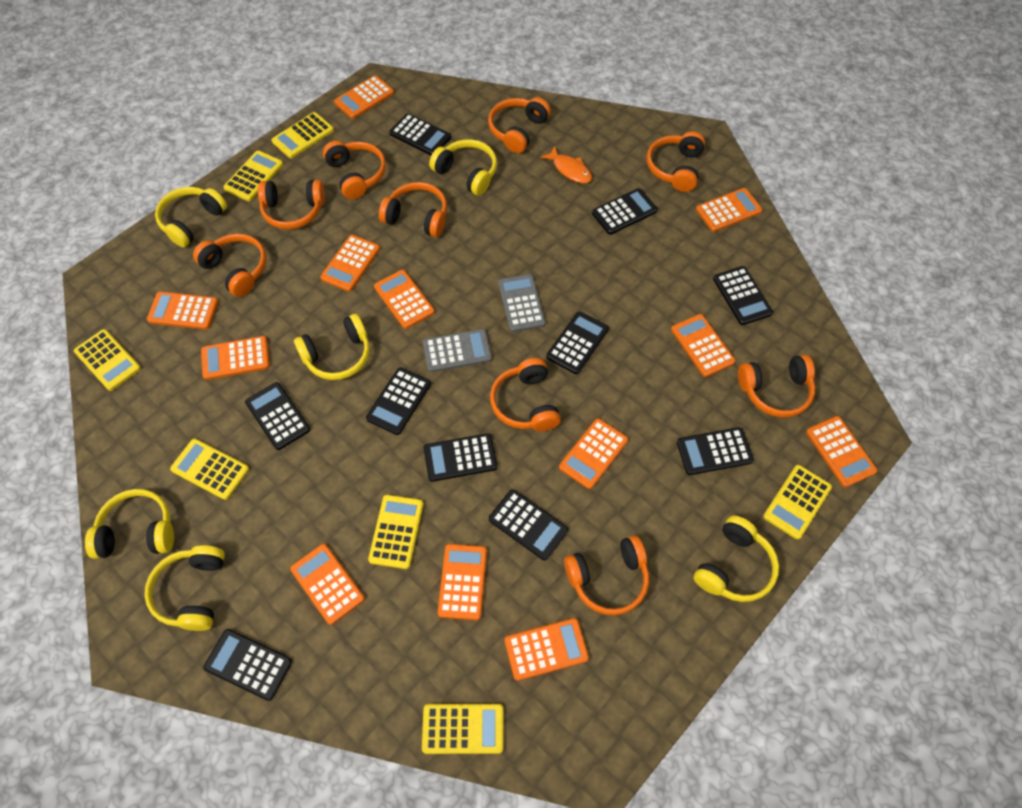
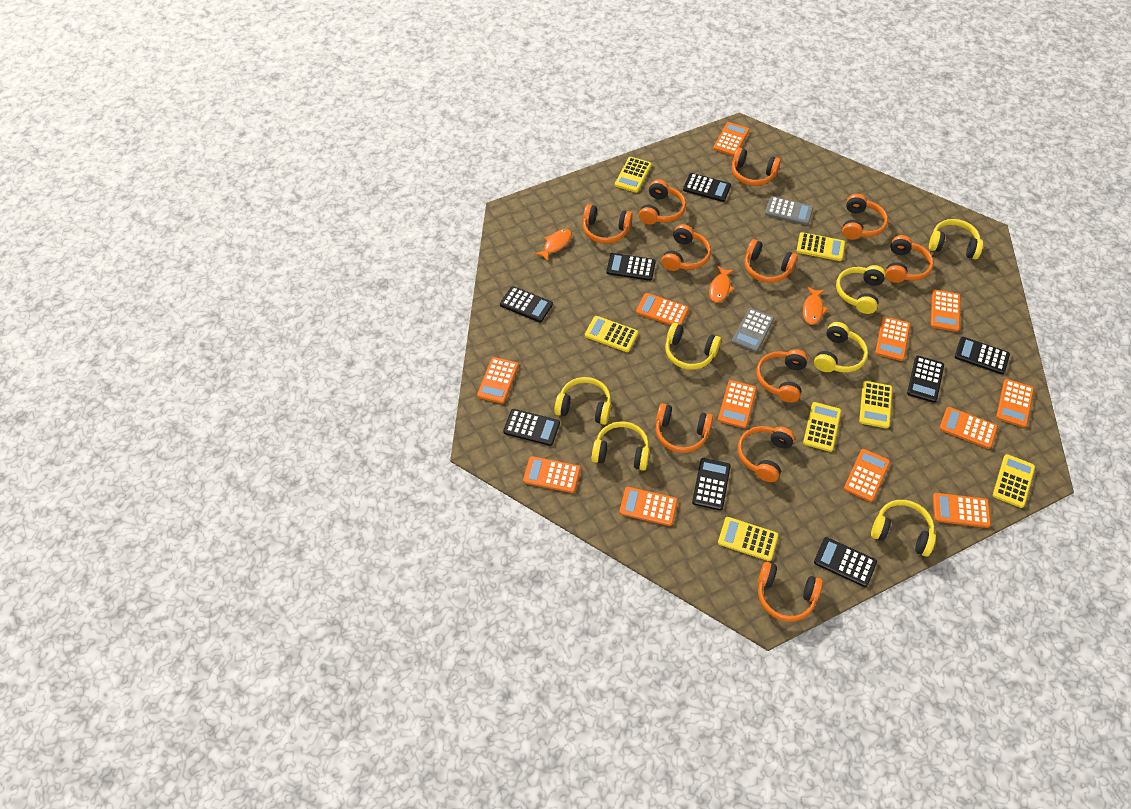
black calculator: [203,629,292,701] [245,382,310,450] [366,367,431,435] [389,113,451,156] [424,433,497,482] [489,489,568,560] [546,311,609,374] [592,188,658,235] [677,427,754,475] [713,266,773,325] = 10 -> [500,286,553,322] [503,409,560,446] [606,253,656,281] [683,173,731,202] [692,458,731,510] [814,537,877,587] [907,356,944,403] [955,337,1010,374] = 8
orange fish: [540,146,592,183] = 1 -> [534,229,572,262] [709,266,735,303] [803,287,828,325] = 3
orange headphones: [193,234,267,297] [258,180,325,230] [323,141,386,199] [379,182,447,237] [488,97,551,153] [490,358,561,431] [564,535,649,616] [646,131,705,192] [738,355,816,418] = 9 -> [583,204,633,244] [639,180,686,225] [656,403,713,453] [661,224,711,271] [732,148,781,186] [738,426,795,482] [745,239,798,283] [756,349,808,403] [758,562,823,622] [842,194,888,240] [885,235,934,283] = 11
yellow headphones: [85,489,174,559] [144,545,225,631] [155,187,227,248] [294,314,370,380] [429,139,497,196] [693,516,779,602] = 6 -> [554,377,611,425] [592,421,649,471] [665,323,721,370] [814,322,868,373] [836,265,886,314] [871,500,936,557] [929,219,983,259] = 7

